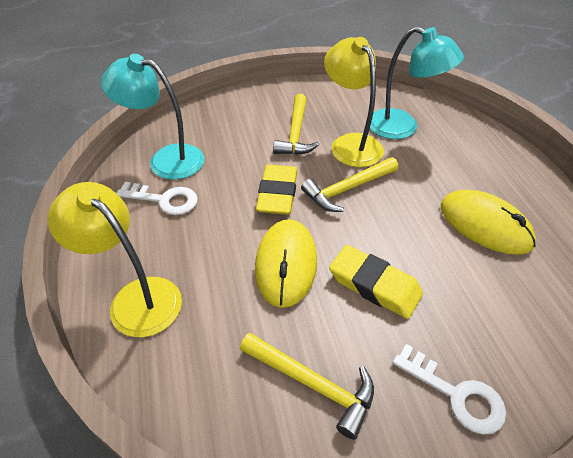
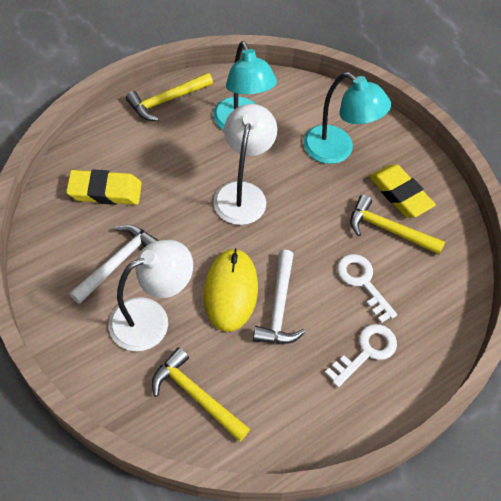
white hammer: none = 0 -> [69,225,159,304] [253,250,305,344] = 2
white lamp: none = 0 -> [109,240,193,351] [213,104,277,225] = 2
yellow lamp: [47,182,182,337] [324,37,384,167] = 2 -> none = 0
yellow mouse: [255,219,317,308] [440,190,536,255] = 2 -> [204,248,258,332] = 1

